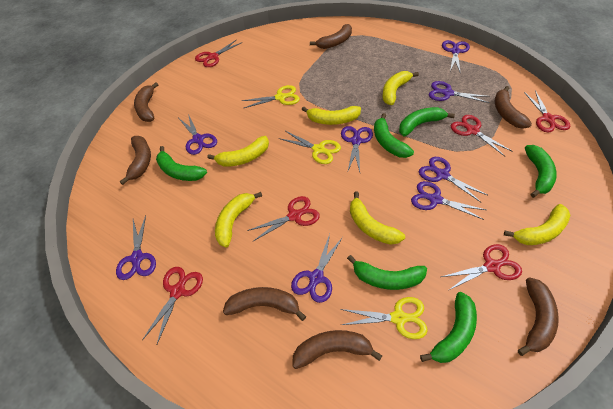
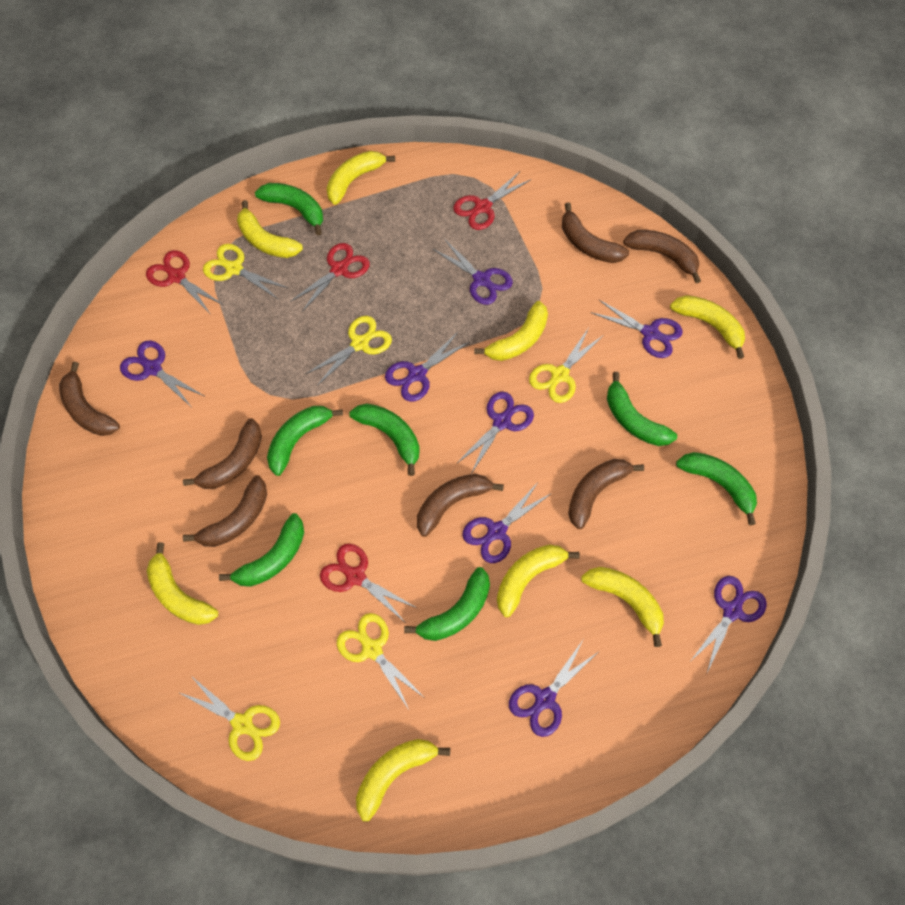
green banana: [156,146,207,181] [347,255,427,290] [374,113,414,158] [399,107,455,136] [420,292,477,363] [525,145,557,198] = 6 -> [219,513,304,587] [255,183,323,235] [267,406,343,476] [350,404,420,476] [404,567,490,641] [607,372,677,446] [676,452,757,525] = 7
red scissors: [142,267,203,344] [195,39,243,67] [247,196,320,241] [441,244,522,290] [451,115,513,157] [524,90,570,132] = 6 -> [146,250,223,315] [290,243,370,312] [320,544,417,623] [453,171,530,230] = 4
yellow banana: [207,136,269,167] [215,192,262,247] [302,106,361,125] [350,191,405,245] [382,71,419,105] [504,204,570,245] = 6 -> [147,543,218,625] [237,200,303,258] [326,151,395,205] [356,739,450,822] [474,301,548,361] [497,544,580,617] [581,567,664,647] [670,295,745,359] = 8
yellow scissors: [241,85,300,108] [279,131,341,164] [340,297,428,339] = 3 -> [178,676,280,761] [203,244,288,300] [306,316,392,386] [337,613,425,710] [529,328,602,403] = 5

